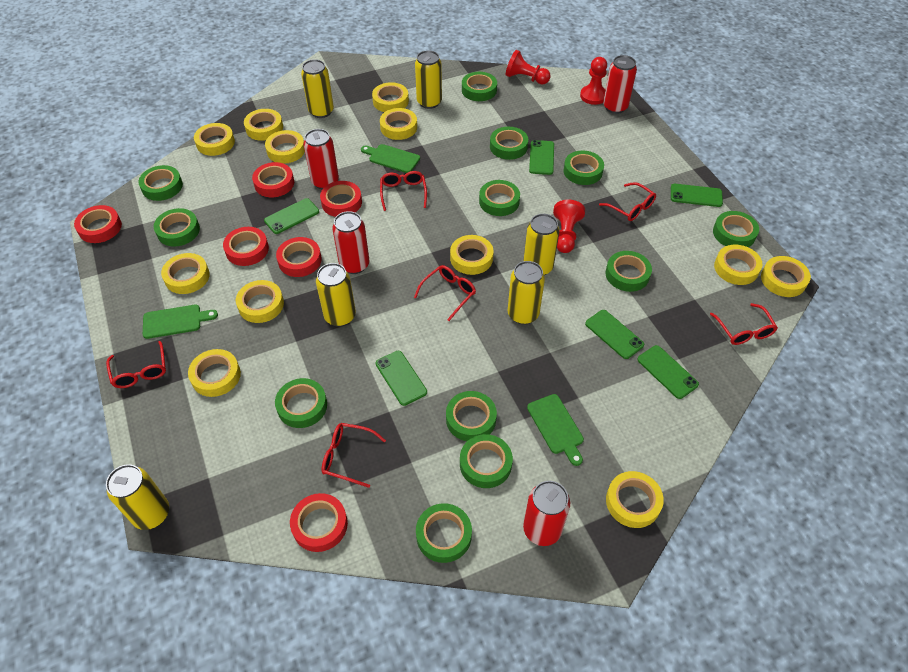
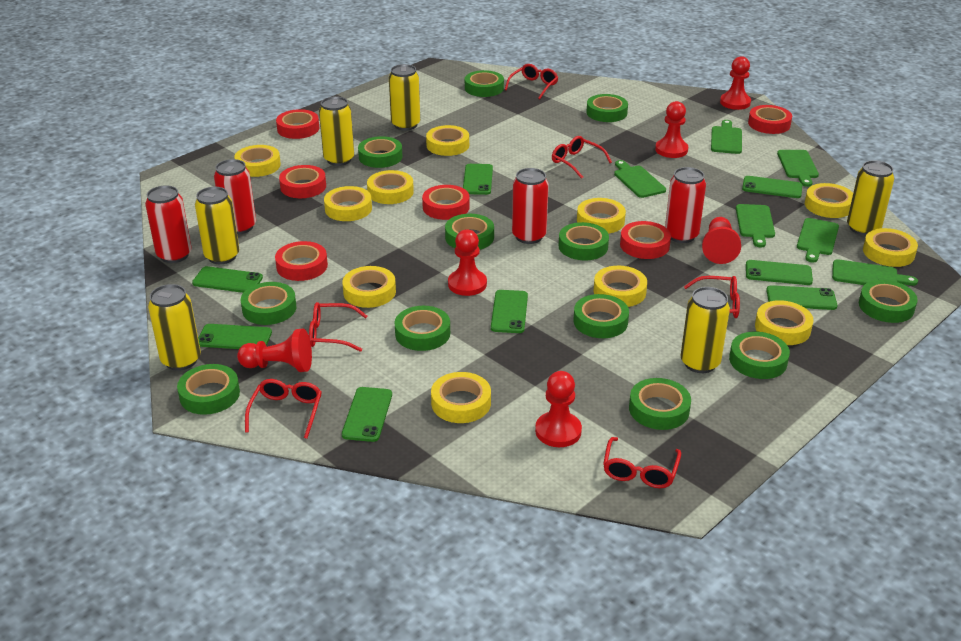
green cutting board: [143,305,218,339] [361,144,420,173] [527,394,584,466] = 3 -> [614,160,666,198] [711,120,742,154] [736,204,775,248] [777,150,819,187] [797,218,839,263] [832,259,918,286] = 6
green phone: [264,198,319,234] [376,351,427,406] [529,140,554,175] [585,310,644,359] [637,345,699,399] [671,184,723,207] = 6 -> [192,266,263,293] [198,324,272,349] [342,387,392,442] [463,164,493,195] [491,290,528,333] [742,176,802,198] [746,260,813,285] [766,285,837,310] = 8
red pawn: [506,50,551,85] [553,200,585,253] [580,57,607,105] = 3 -> [237,329,312,372] [448,229,487,296] [535,371,582,447] [655,101,688,158] [702,217,741,264] [720,56,751,110] = 6
yellow tape: [161,253,210,294] [188,349,241,397] [194,123,235,156] [236,280,284,323] [244,109,283,141] [265,130,305,164] [372,82,409,112] [380,108,417,140] [450,235,494,275] [606,471,664,528] [714,245,763,285] [761,256,811,297] = 12 -> [234,145,281,177] [324,186,372,221] [342,266,396,308] [367,170,414,204] [426,125,469,156] [431,372,491,423] [577,198,626,234] [594,266,647,307] [755,300,814,345] [805,183,853,218] [863,228,918,267] = 11

